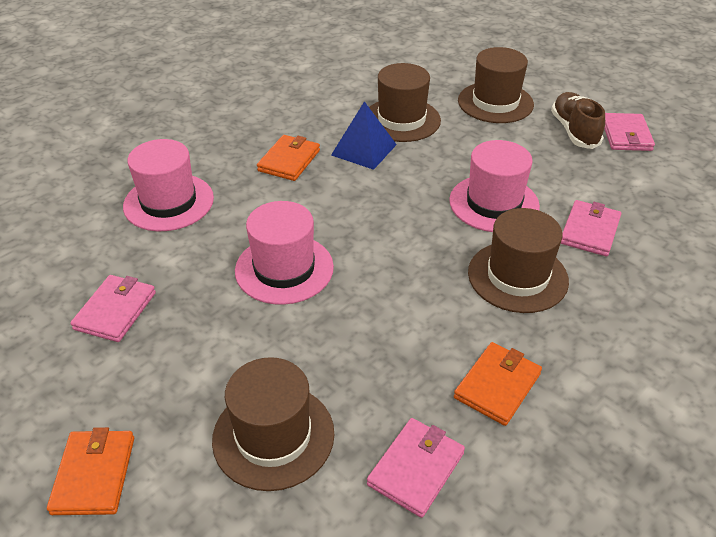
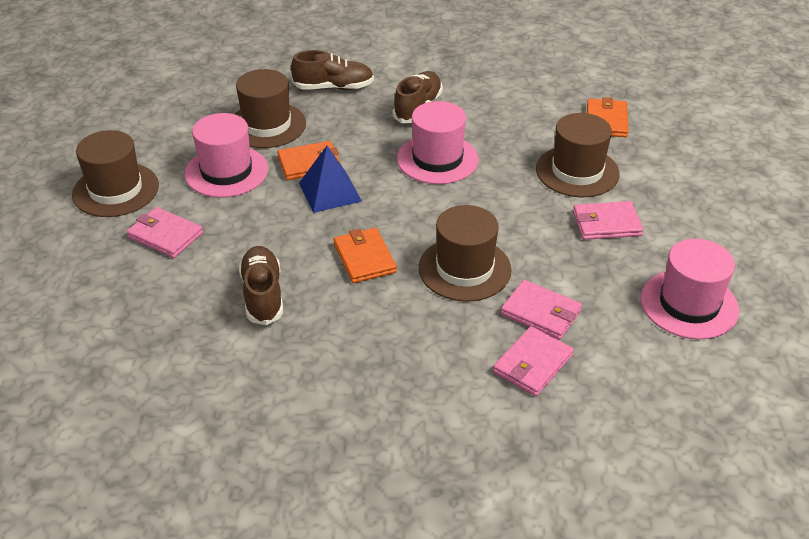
brown shoe: [551,92,605,149] = 1 -> [239,246,283,325] [291,50,374,90] [393,71,443,123] = 3

